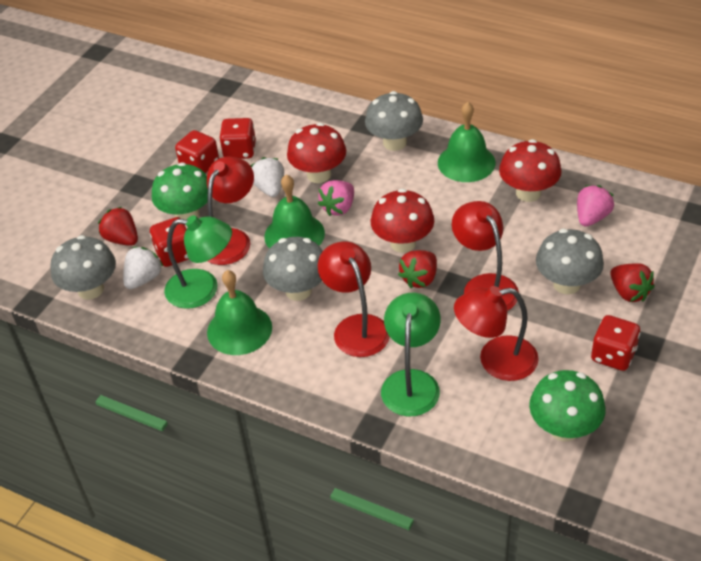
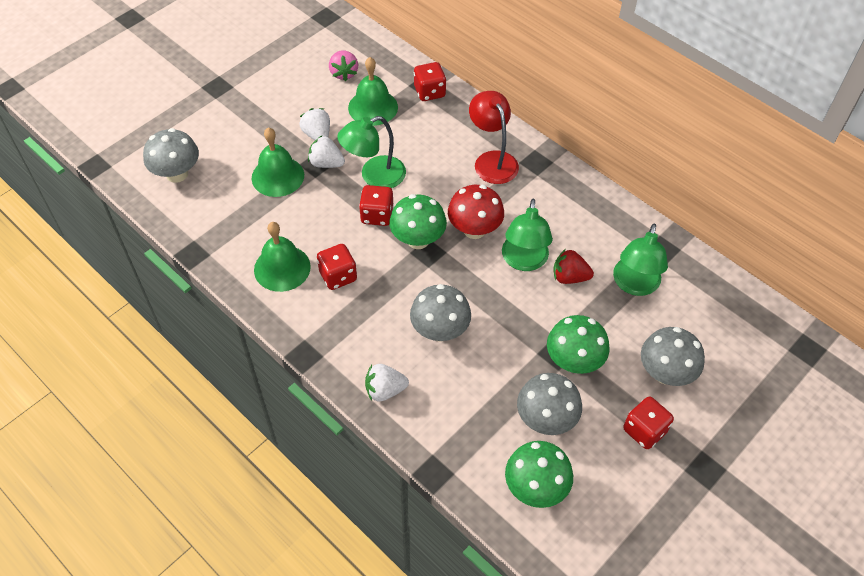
green lamp: [164,215,232,309] [381,292,441,416] = 2 -> [337,116,406,188] [502,199,553,271] [613,224,668,296] = 3
green mushroom: [152,162,208,220] [529,370,606,442] = 2 -> [389,194,447,249] [505,441,573,508] [547,315,609,374] = 3
pink strawberry: [318,180,354,216] [577,185,614,227] = 2 -> [329,50,358,81] = 1
red lamp: [207,156,254,265] [318,241,390,357] [452,201,519,311] [454,286,539,381] = 4 -> [469,91,519,184] = 1
red mushroom: [287,123,346,183] [371,189,434,253] [499,139,562,202] = 3 -> [448,185,504,239] = 1
red strawberry: [98,207,138,246] [398,250,437,288] [610,263,655,302] = 3 -> [554,249,594,284] = 1
white strawberry: [123,247,163,289] [251,157,284,197] = 2 -> [299,108,330,140] [308,136,345,168] [365,364,409,401] = 3

